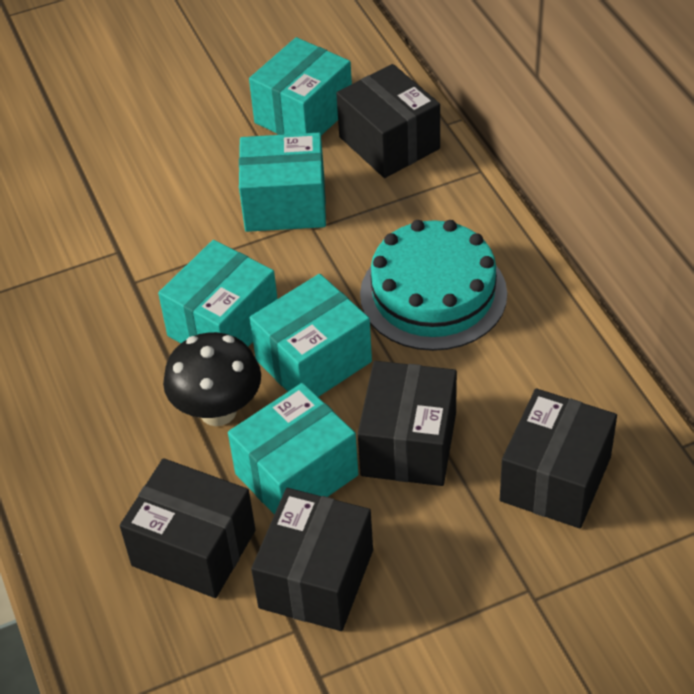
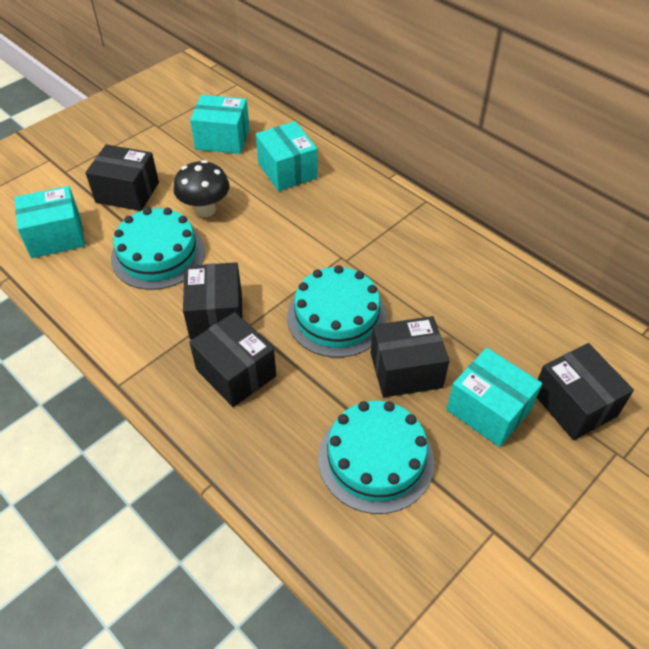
turquoise box: [158,240,278,346] [228,383,358,515] [239,133,326,232] [249,37,352,136] [250,274,372,397] = 5 -> [15,186,85,258] [190,95,250,154] [256,121,318,191] [446,348,542,447] = 4
turquoise cake: [360,220,507,351] = 1 -> [111,207,205,290] [287,265,387,358] [318,401,434,514] = 3

